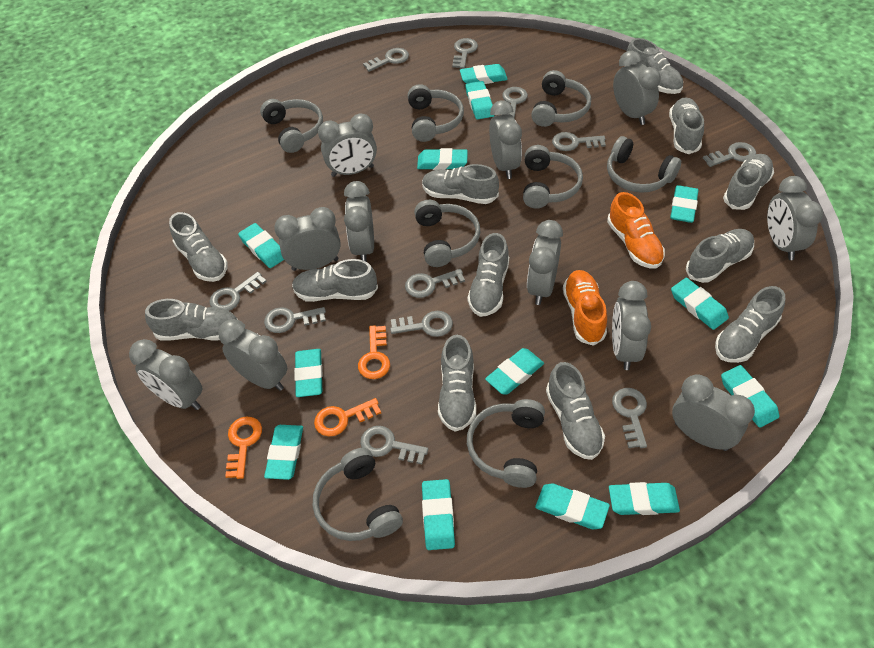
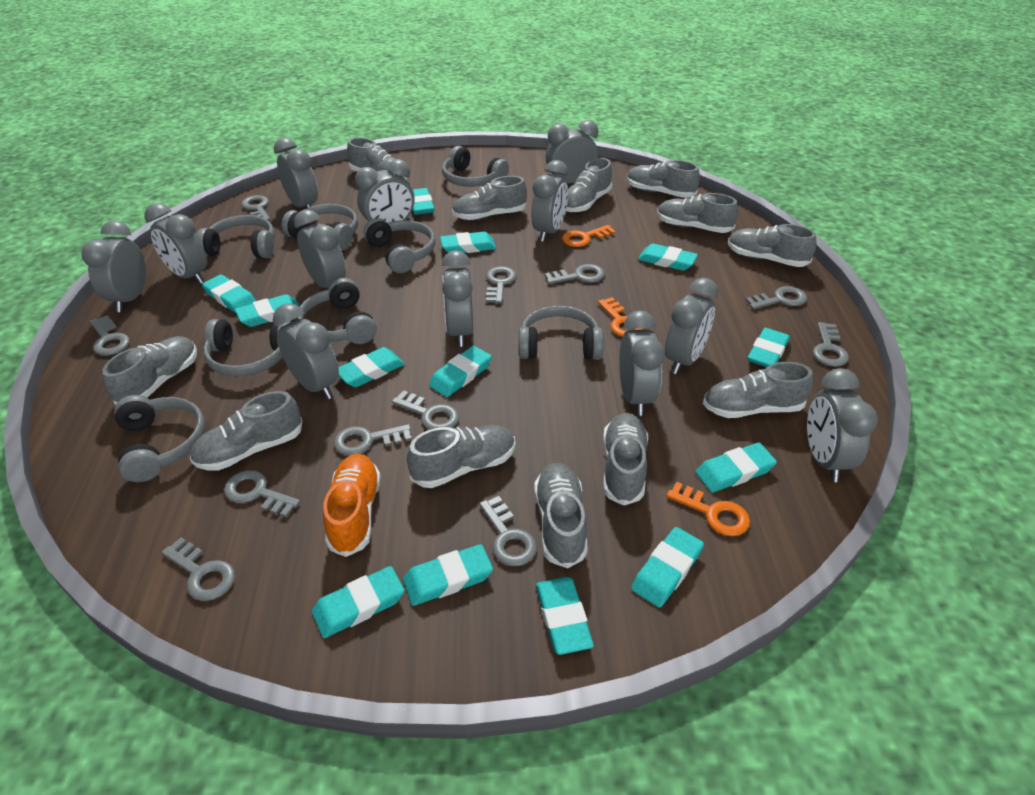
grey clock: [129,339,202,410] [218,319,287,391] [274,207,341,271] [318,113,377,177] [344,181,374,262] [489,100,522,179] [527,220,563,305] [612,281,651,370] [613,51,661,125] [672,374,755,451] [767,176,823,260] = 11 -> [81,220,146,312] [145,203,207,284] [273,303,339,400] [274,137,318,208] [294,209,346,288] [355,159,414,223] [442,250,473,347] [531,160,568,242] [546,120,598,183] [619,310,665,416] [665,278,718,374] [807,368,878,482] = 12
orange shoe: [563,270,607,346] [607,192,665,269] = 2 -> [323,454,381,557] = 1

